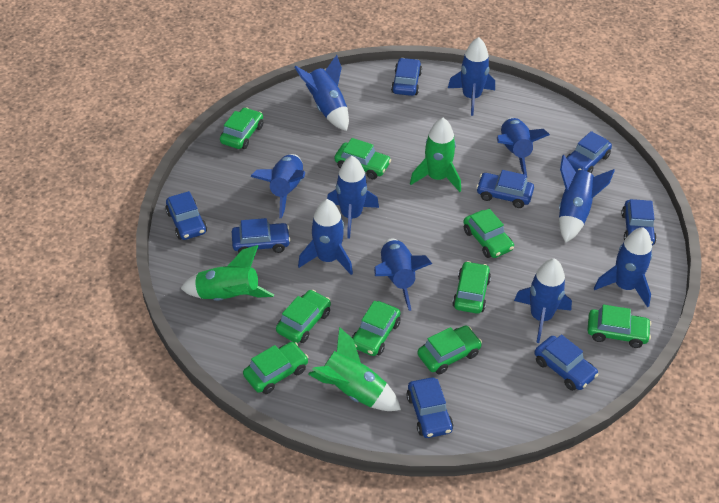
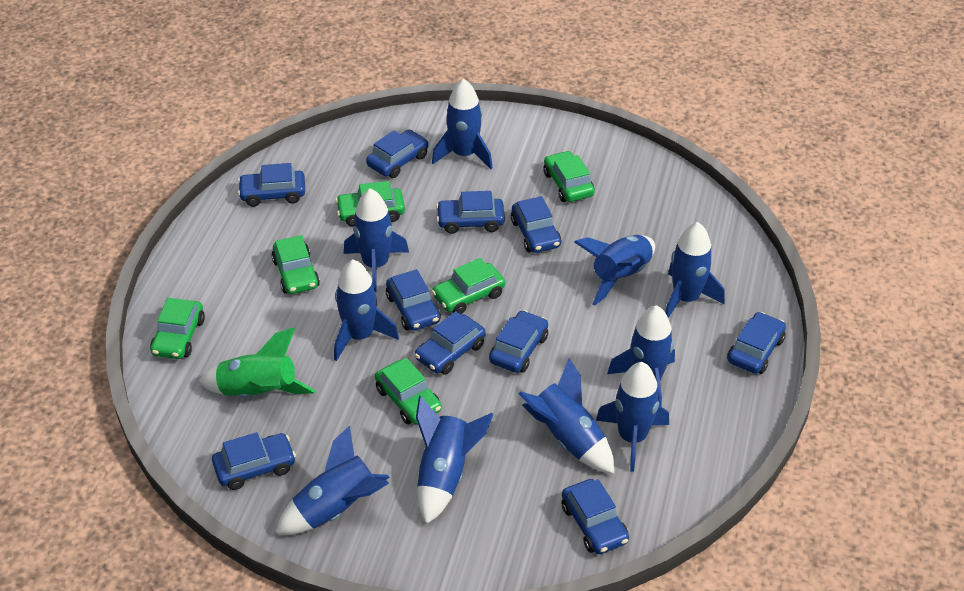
blue car: [165,191,207,240] [232,218,291,253] [391,58,422,96] [406,377,453,438] [476,170,534,208] [534,335,599,391] [566,131,612,173] [621,199,657,246] = 8 -> [212,432,296,490] [238,163,305,207] [366,129,428,178] [386,269,441,331] [415,311,486,375] [436,191,505,234] [489,310,548,373] [511,196,562,253] [561,479,629,554] [727,312,786,374] = 10
green car: [220,107,263,149] [243,342,309,394] [276,290,331,343] [334,138,391,179] [352,301,401,356] [417,326,482,374] [452,261,491,314] [463,209,514,258] [588,304,651,348] = 9 -> [150,298,205,359] [271,235,320,294] [335,181,405,227] [375,358,442,425] [432,258,505,314] [543,151,595,202] = 6
green rocket: [181,245,274,301] [308,327,401,411] [410,118,461,192] = 3 -> [199,328,316,398] = 1

